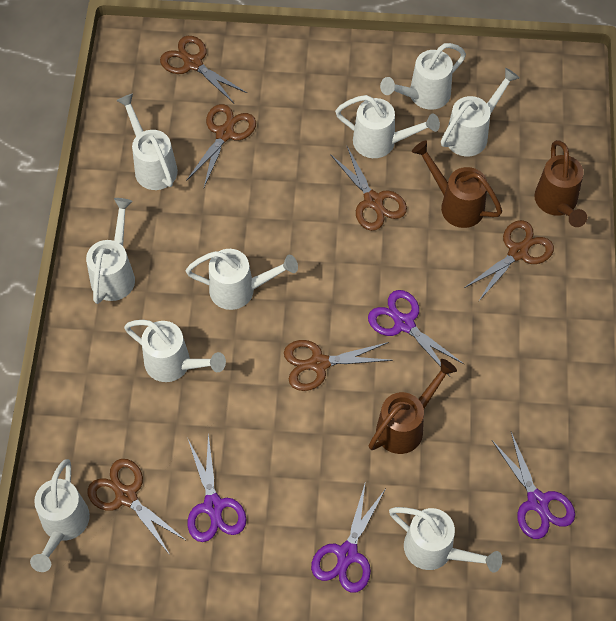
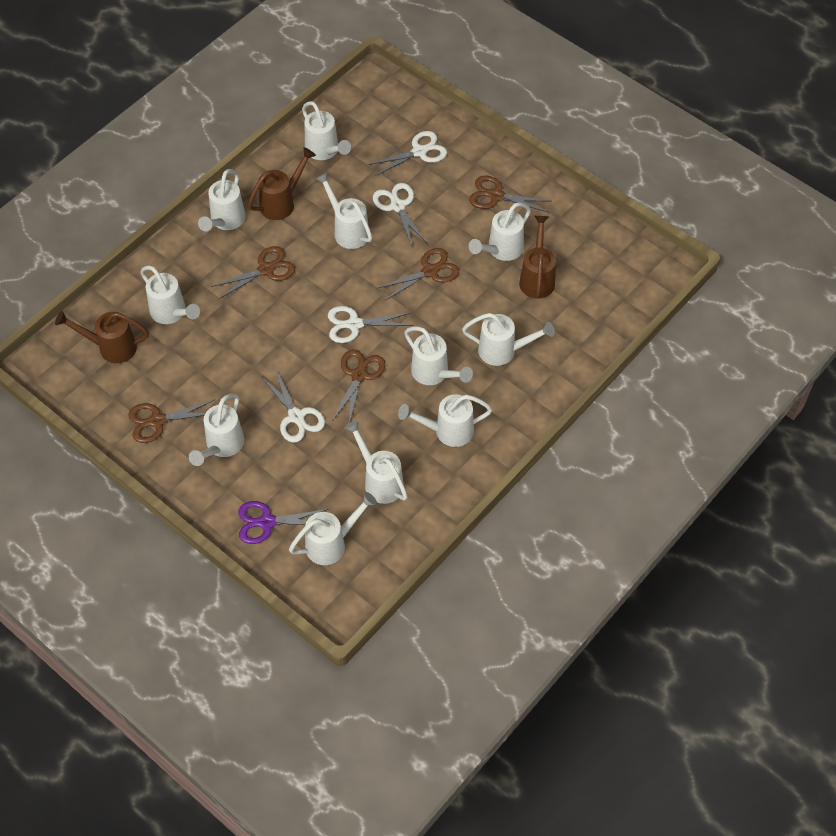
brown scissors: [88,459,187,555] [160,36,247,103] [186,104,256,187] [284,340,393,391] [330,146,407,231] [463,220,554,302] = 6 -> [128,399,216,443] [211,246,295,299] [333,349,385,423] [378,248,459,300] [469,176,550,213] = 5
purple scissors: [188,433,246,542] [311,481,385,593] [368,290,464,377] [492,432,575,539] = 4 -> [238,501,329,544] = 1
white scissors: none = 0 -> [261,370,325,443] [328,306,413,343] [368,131,447,176] [373,183,427,248] = 4
white watering can: [30,459,90,572] [86,198,135,304] [116,93,178,190] [124,320,226,382] [186,249,298,310] [335,95,440,158] [380,43,466,110] [389,507,502,573] [441,68,520,156] = 9 -> [140,266,200,324] [189,393,244,466] [198,169,246,231] [289,492,377,565] [302,101,351,160] [316,172,372,249] [344,420,408,504] [398,394,492,447] [404,327,473,385] [462,313,555,366] [469,202,531,261] = 11

